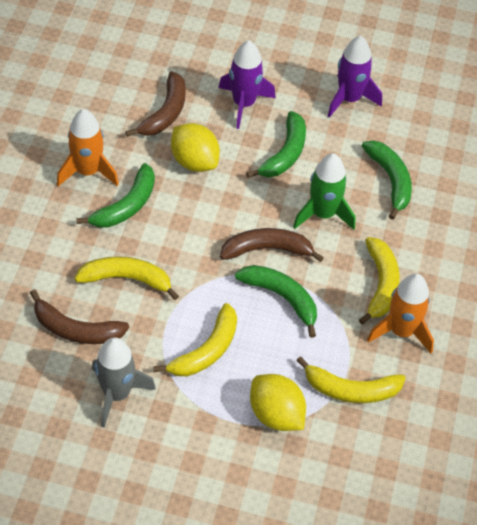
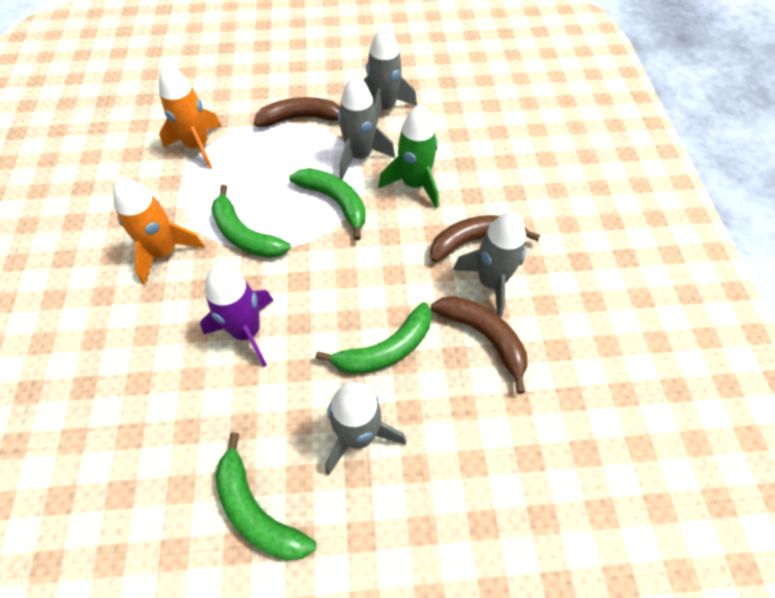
grey rocket: [92,337,156,428] = 1 -> [325,382,406,476] [338,74,395,180] [363,24,417,126] [453,211,526,318] = 4
purple rocket: [219,40,276,129] [328,36,382,118] = 2 -> [200,265,273,367] = 1
yellow banana: [74,256,179,300] [154,303,237,376] [296,356,406,403] [359,237,400,324] = 4 -> none = 0
yellow lemon: [171,123,220,172] [250,374,306,431] = 2 -> none = 0

